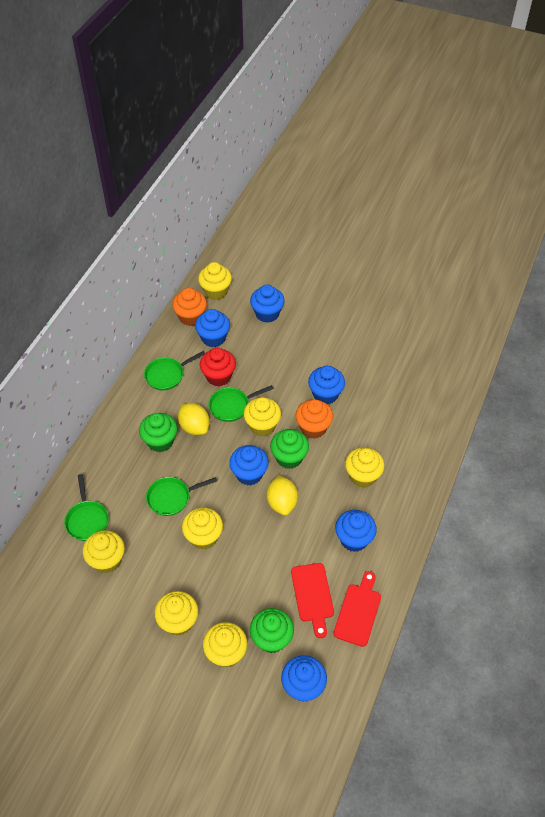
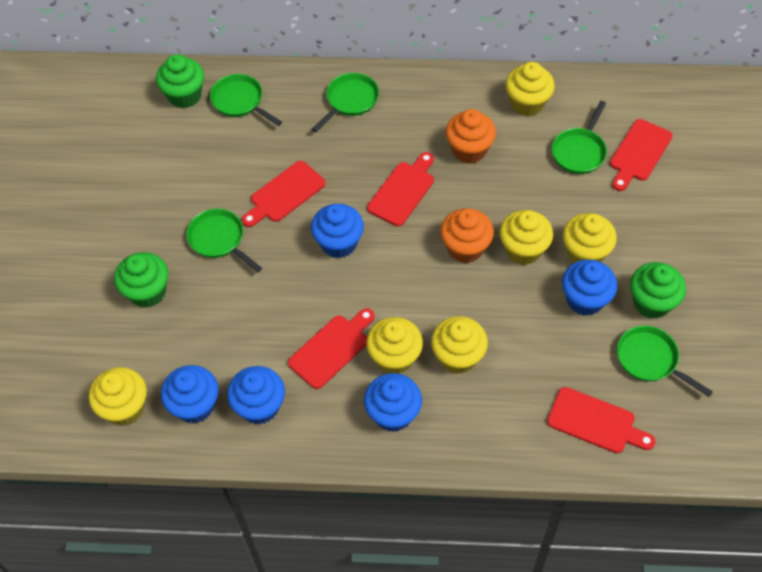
blue cupcake: [195,309,230,347] [229,445,269,485] [250,285,285,323] [281,655,327,702] [308,366,345,404] [335,510,377,552] = 6 -> [161,365,219,423] [227,366,285,424] [311,204,364,258] [364,373,422,432] [562,259,617,316] = 5
green pan: [64,474,109,541] [144,351,205,390] [146,477,217,516] [208,385,274,422] = 4 -> [186,209,262,273] [210,74,282,126] [311,73,379,132] [552,101,607,174] [617,325,713,397] = 5
red cupcake: [200,348,236,386] = 1 -> none = 0
red cutting board: [291,563,334,638] [333,571,381,647] = 2 -> [242,161,326,227] [288,308,375,389] [367,152,434,226] [547,387,656,453] [610,119,673,191] = 5
yellow cupcake: [83,530,125,573] [155,591,198,636] [182,507,223,550] [198,262,232,300] [203,622,248,668] [243,397,281,436] [345,447,385,488] = 7 -> [89,367,147,426] [366,317,423,374] [431,316,488,374] [499,210,553,265] [505,62,555,116] [563,213,617,263] = 6
yellow lemon: [178,403,210,435] [267,475,298,515] = 2 -> none = 0

